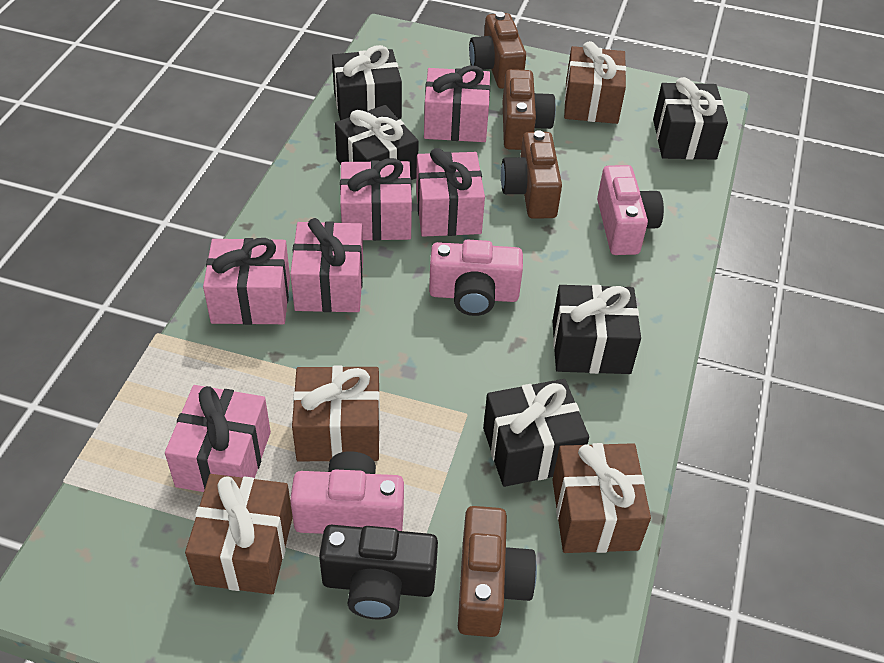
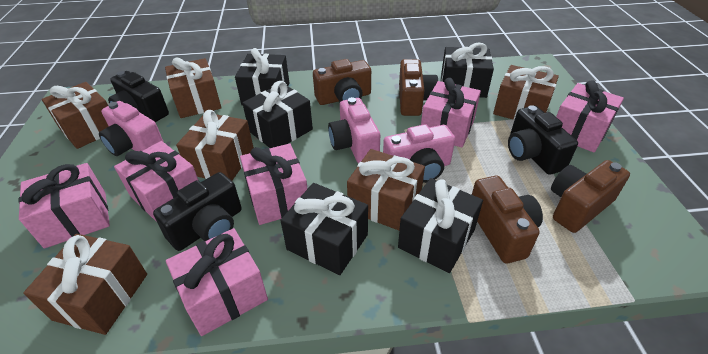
black camera: [319,525,438,620] = 1 -> [108,71,169,122] [153,172,242,251] [508,105,578,175] = 3
brown gift: [185,474,293,594] [292,366,380,461] [552,443,651,553] [564,41,626,124] = 4 -> [23,234,147,335] [42,82,109,149] [165,57,221,118] [176,110,254,181] [347,149,425,230] [493,65,559,120] = 6

